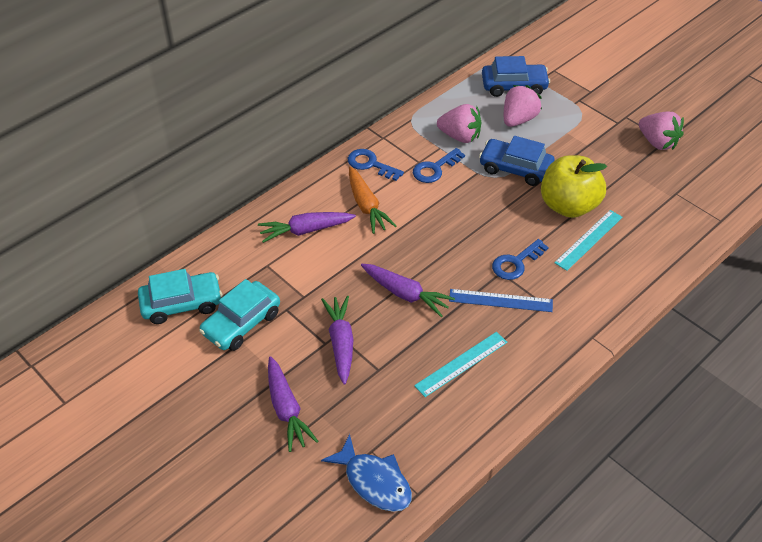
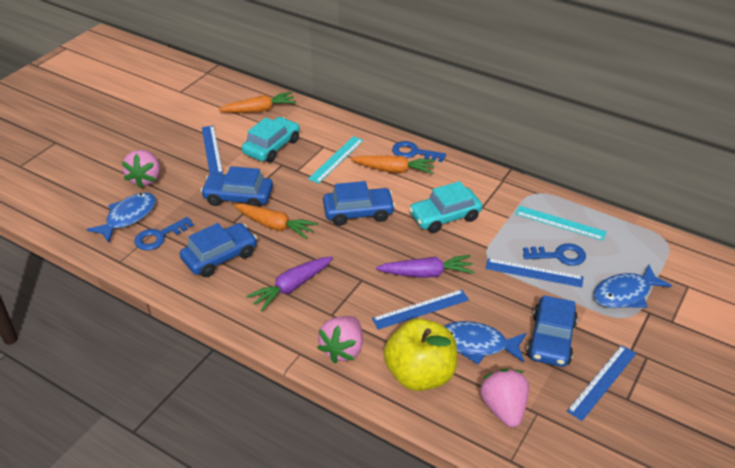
blue car: [479,136,555,186] [482,56,550,97] = 2 -> [180,223,257,277] [201,166,273,207] [323,181,395,226] [527,295,578,367] = 4
blue fish: [321,434,412,512] = 1 -> [86,192,156,243] [444,321,526,364] [593,264,672,308] = 3
blue ruler: [449,289,553,312] = 1 -> [202,126,223,174] [372,290,469,330] [485,258,583,288] [567,345,636,421] = 4
orange carrot: [349,167,396,234] = 1 -> [218,92,296,113] [234,204,318,239] [351,156,435,174] = 3
purple carrot: [258,212,356,243] [268,356,318,452] [321,296,354,385] [361,264,455,317] = 4 -> [246,256,333,311] [376,255,474,278] = 2

